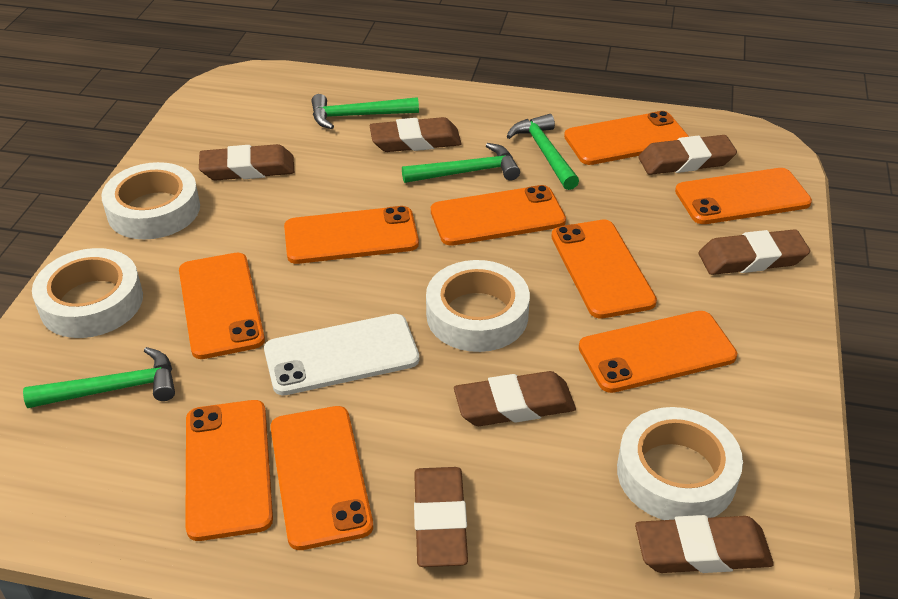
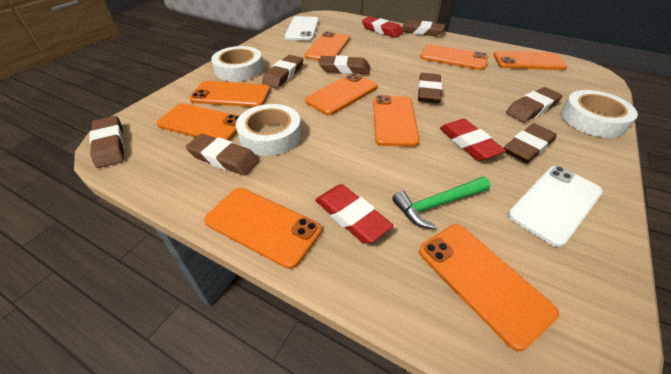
brown eraser: [199,144,294,180] [370,117,462,152] [414,467,468,567] [454,371,576,426] [635,515,774,573] [638,135,737,175] [699,229,810,275] = 7 -> [89,116,125,168] [185,134,259,176] [262,55,303,89] [319,55,370,74] [402,20,445,36] [418,73,442,103] [504,123,557,163] [506,87,563,122] = 8
green hammer: [23,347,175,408] [311,94,419,129] [402,143,520,183] [506,114,579,190] = 4 -> [392,177,490,229] = 1
red eraser: none = 0 -> [315,184,393,243] [362,16,403,38] [440,119,506,161] = 3
white phone: [264,314,419,396] = 1 -> [285,16,319,41] [508,166,603,247] = 2
white tape: [32,248,143,338] [101,162,200,239] [426,260,530,352] [617,407,743,520] = 4 -> [211,46,263,81] [236,104,302,156] [561,90,638,138] = 3

